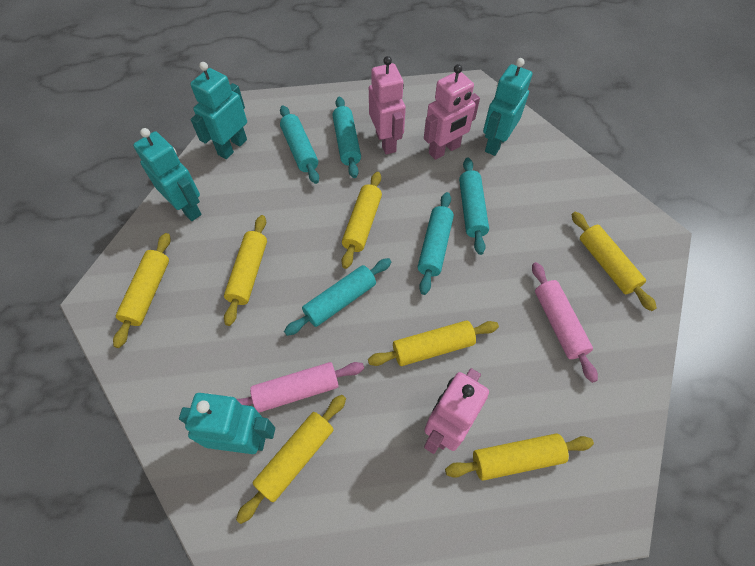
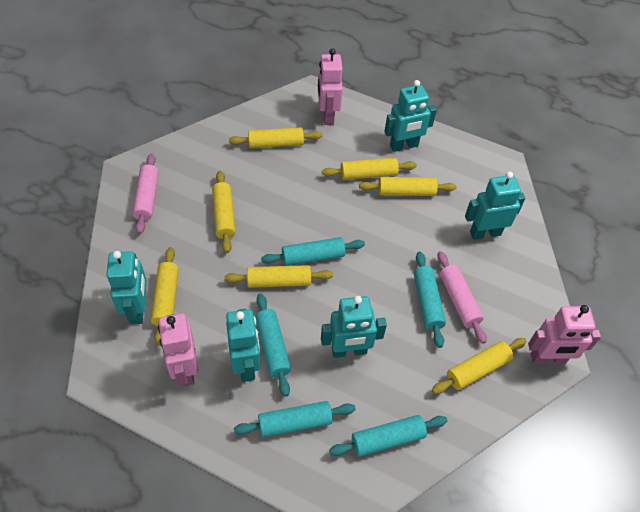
turquoise robot: [133,128,202,221] [179,393,275,454] [190,62,247,159] [483,58,532,156] = 4 -> [107,251,147,324] [226,309,261,382] [321,296,387,358] [384,80,437,152] [465,172,525,240] = 5

